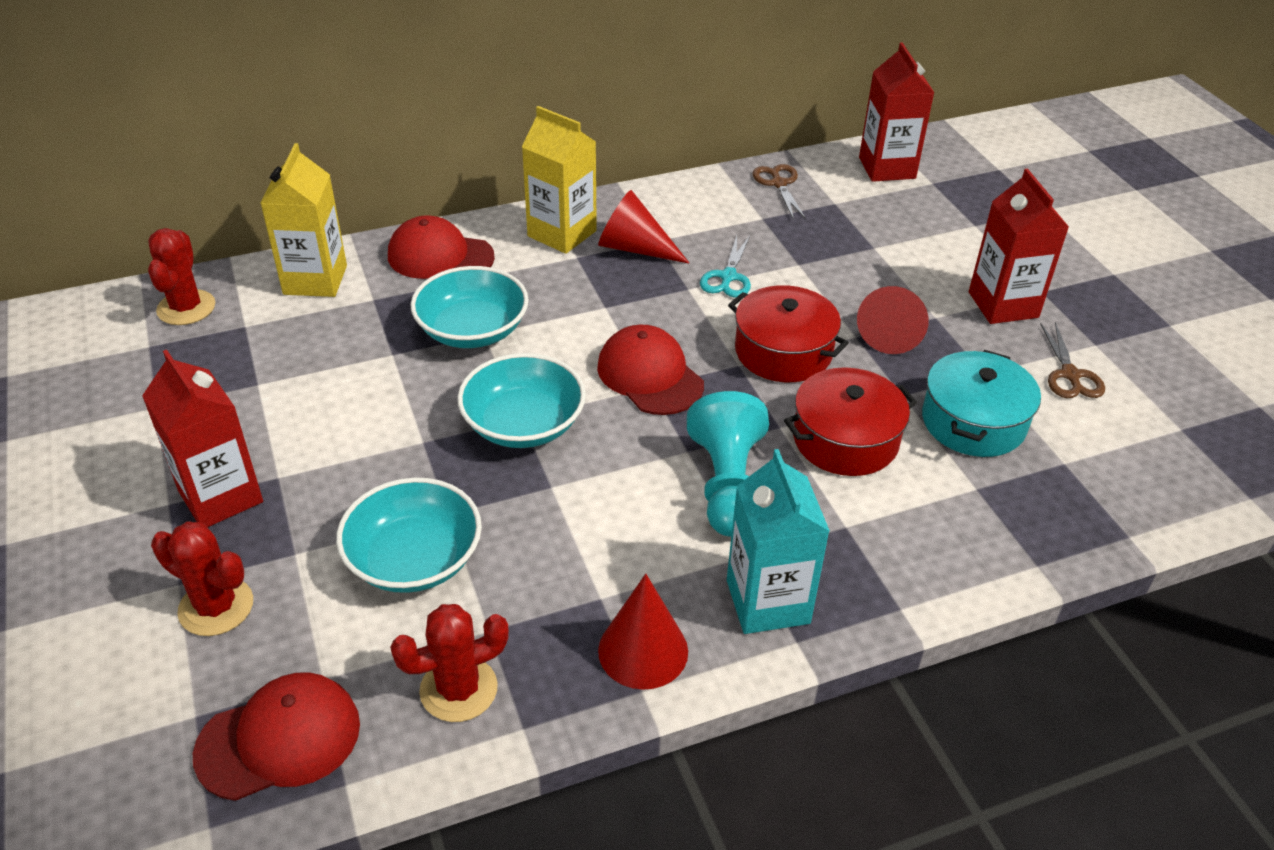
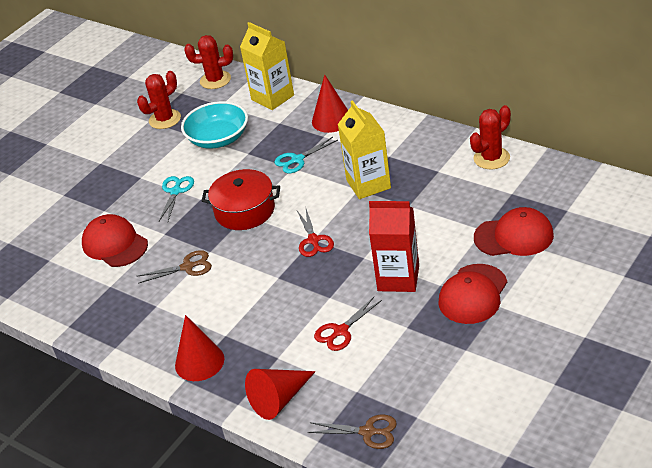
red carton: [142,350,263,527] [859,42,934,182] [969,168,1069,324] = 3 -> [369,201,419,292] = 1
red pot: [728,285,849,382] [784,367,917,476] = 2 -> [202,169,280,230] = 1
red scissors: none = 0 -> [297,209,334,257] [314,297,382,351] = 2
turquoise bowl: [336,478,482,593] [410,266,529,348] [457,353,586,448] = 3 -> [181,101,248,149] = 1
turquoise carton: [727,449,830,634] = 1 -> none = 0
turquoise pawn: [687,391,769,537] = 1 -> none = 0
turquoise pot: [922,350,1041,457] = 1 -> none = 0
turquoise scissors: [700,235,751,298] = 1 -> [159,176,194,221] [274,137,338,173] = 2

